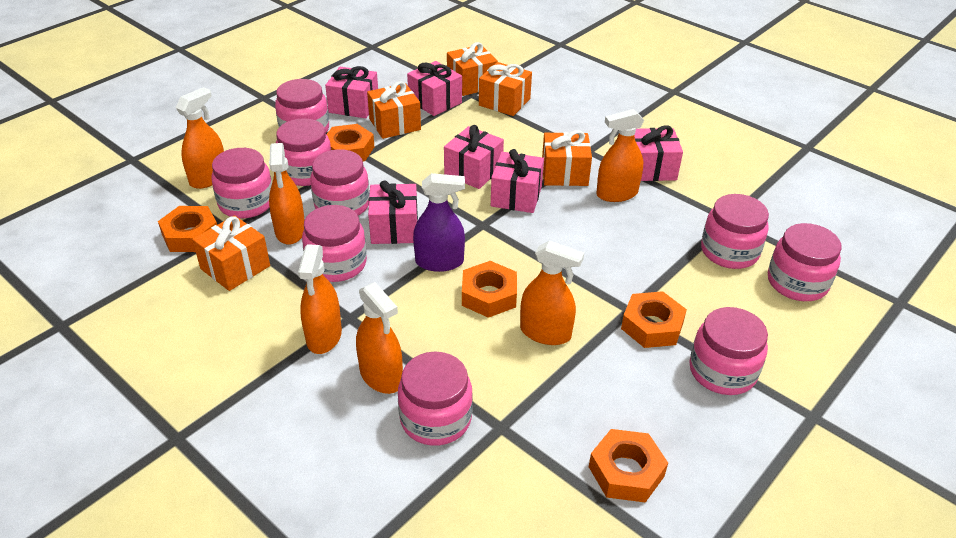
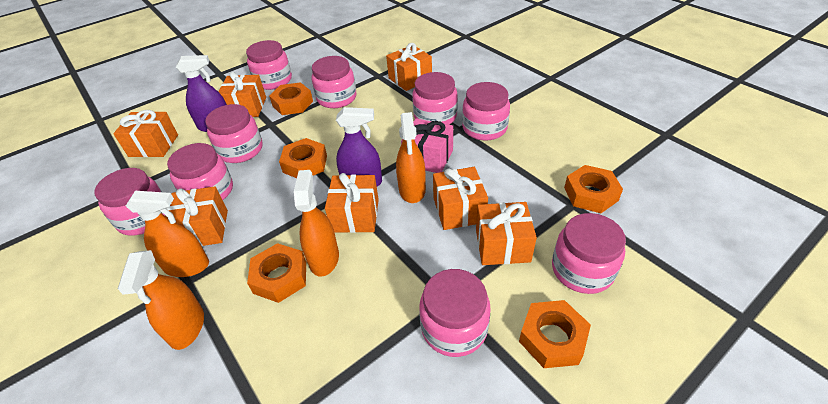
orange gift: [192,215,270,291] [367,81,421,139] [447,42,498,96] [479,62,532,116] [542,130,592,186] = 5 -> [113,110,178,157] [165,186,228,246] [218,71,266,117] [325,173,379,233] [386,43,432,91] [433,167,488,230] [476,202,537,265] = 7
orange spray bottle: [176,87,224,189] [269,143,305,245] [298,244,342,354] [356,282,403,394] [520,240,584,345] [596,109,644,202] = 6 -> [118,250,204,350] [126,191,209,277] [294,170,339,277] [396,112,426,203] = 4
pink gift: [325,66,378,118] [368,180,418,244] [407,61,462,116] [444,125,504,189] [491,149,544,213] [634,125,683,181] = 6 -> [401,118,453,173] = 1
purple spray bottle: [413,173,465,272] = 1 -> [176,55,227,132] [336,107,382,187] = 2

